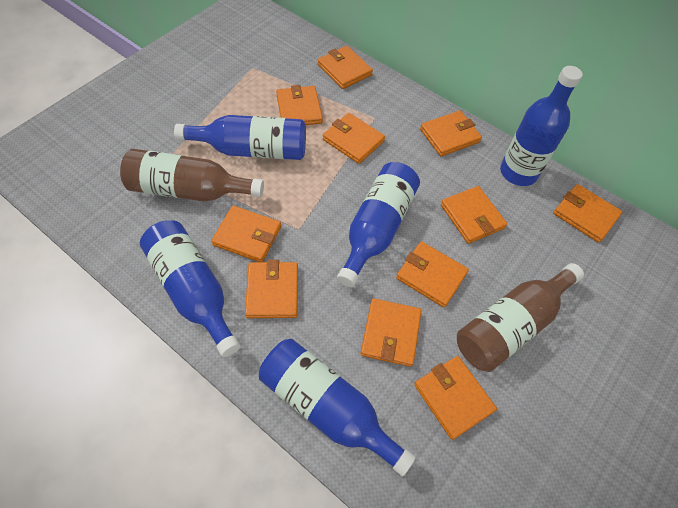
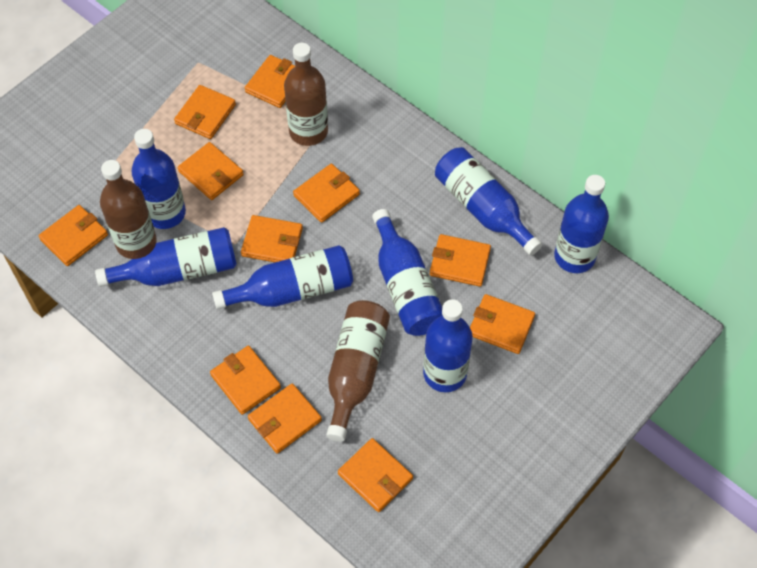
blue bottle: [140,220,240,357] [174,115,306,160] [259,339,416,477] [337,162,420,287] [500,66,582,186] = 5 -> [95,227,237,287] [131,129,186,229] [212,245,353,310] [372,209,442,336] [423,299,473,392] [435,147,542,256] [554,175,609,273] = 7
brown bottle: [120,149,264,202] [457,263,584,372] = 2 -> [100,160,157,259] [284,43,328,146] [326,300,390,442] = 3

